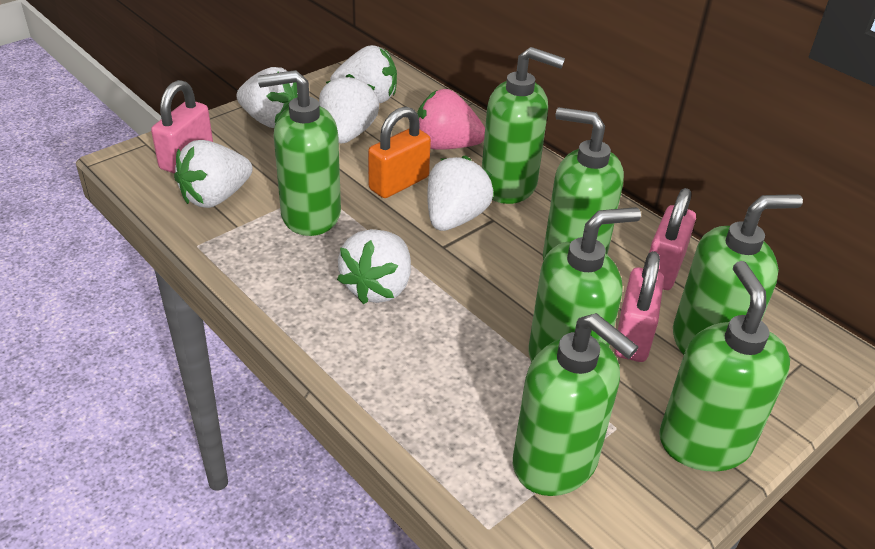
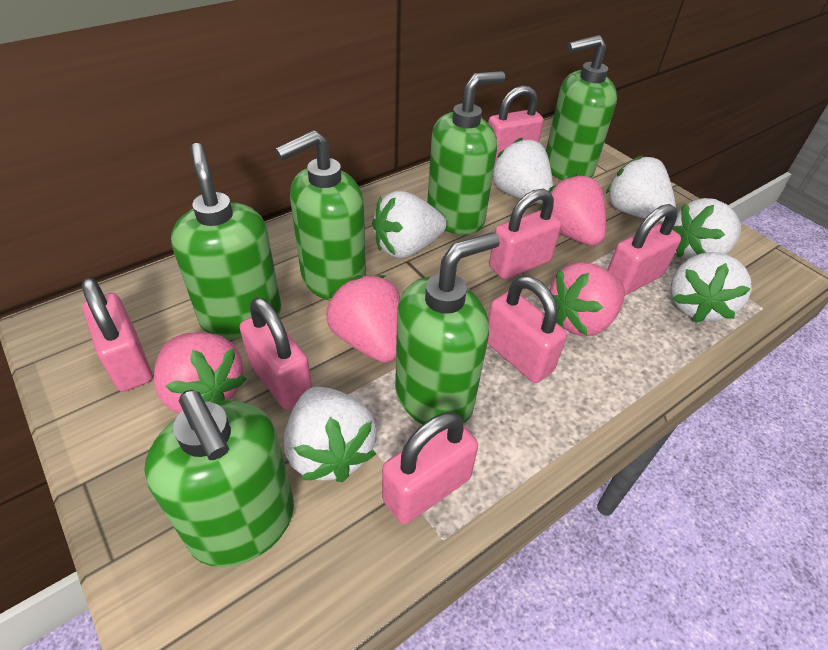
green soap dispenser: [258,70,341,236] [482,47,565,204] [513,313,639,496] [529,207,641,362] [543,107,624,260] [659,261,790,472] [673,194,803,355] = 7 -> [144,390,294,567] [171,143,281,339] [275,130,366,300] [395,232,500,425] [427,71,505,235] [546,35,617,180] = 6
orange padlock: [368,106,431,198] = 1 -> none = 0
pink padlock: [151,80,213,174] [614,251,664,362] [649,188,696,290] = 3 -> [82,278,152,392] [239,297,312,410] [382,412,478,524] [487,276,567,383] [488,86,544,162] [489,189,561,279] [607,204,681,295] = 7
pink strawberry: [417,89,485,150] = 1 -> [154,332,246,414] [326,275,400,363] [539,173,606,246] [550,262,625,336] = 4

